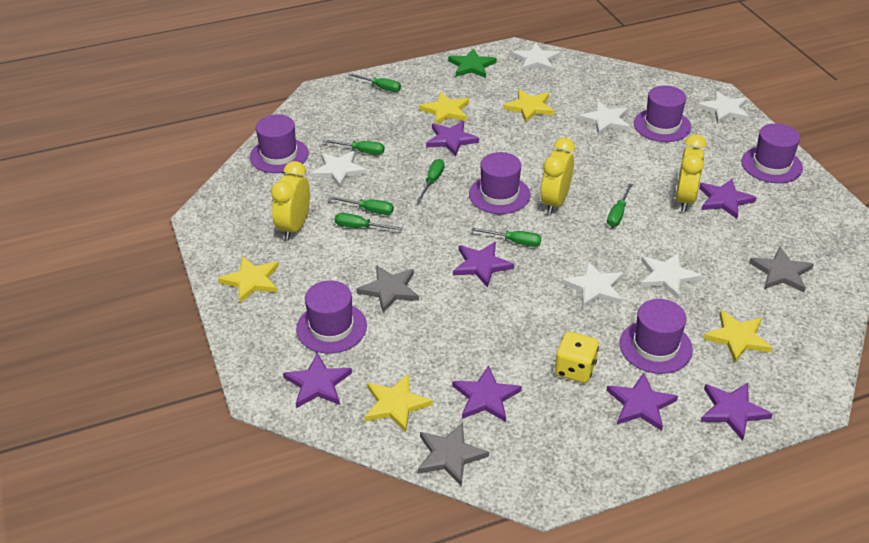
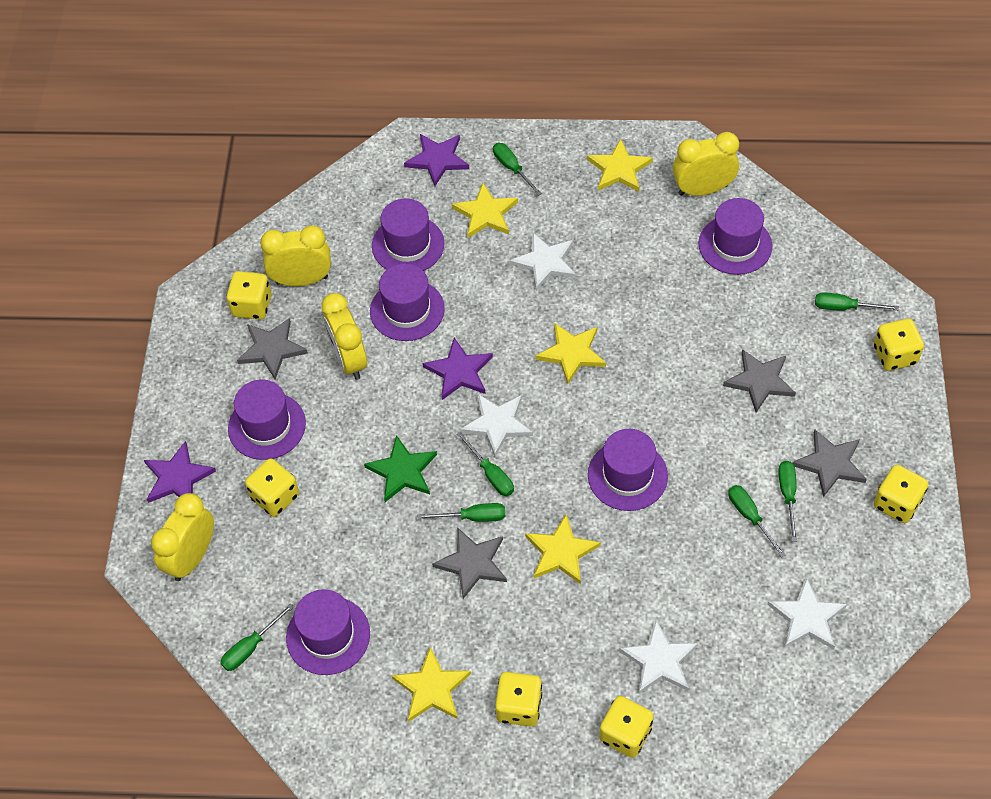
grey star: [357,265,419,313] [418,422,489,486] [749,247,814,292] = 3 -> [237,318,308,379] [432,527,507,599] [723,349,796,413] [792,429,867,497] = 4
purple star: [283,353,352,408] [426,121,479,156] [452,365,522,422] [453,242,514,288] [606,373,678,431] [699,179,757,219] [700,383,773,441] = 7 -> [144,441,216,503] [404,134,469,186] [423,338,493,400] = 3
white star: [311,151,367,188] [512,43,560,72] [562,261,624,308] [578,101,630,136] [640,253,702,299] [697,91,749,124] = 6 -> [460,393,533,457] [510,233,576,291] [619,620,698,694] [768,577,847,650] = 4
yellow clock: [271,161,310,240] [540,138,575,214] [676,134,707,212] = 3 -> [151,493,214,581] [260,225,331,286] [321,293,367,380] [673,132,739,196] = 4
yellow dice: [555,331,599,383] = 1 -> [226,271,271,320] [245,459,299,517] [495,672,542,726] [599,696,654,758] [874,319,924,371] [874,465,928,523] = 6

